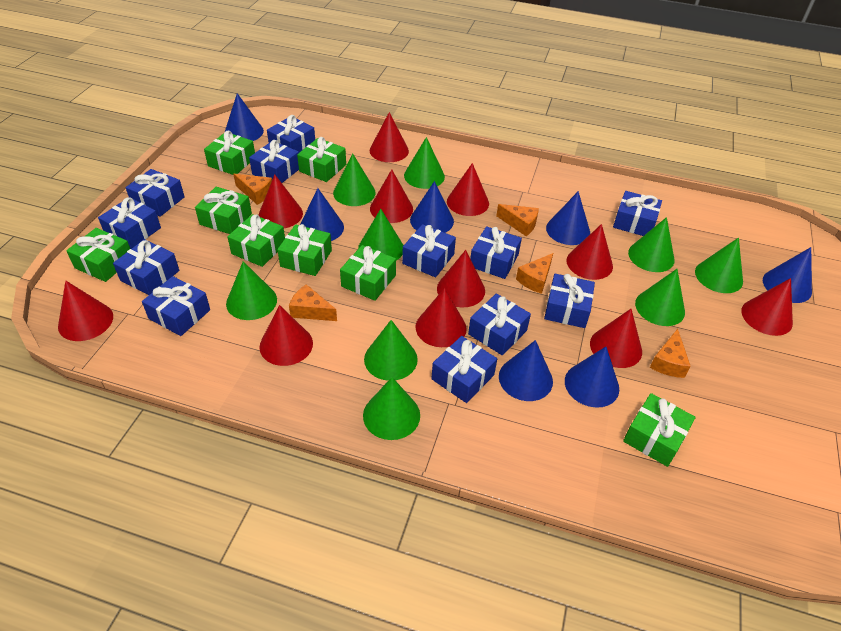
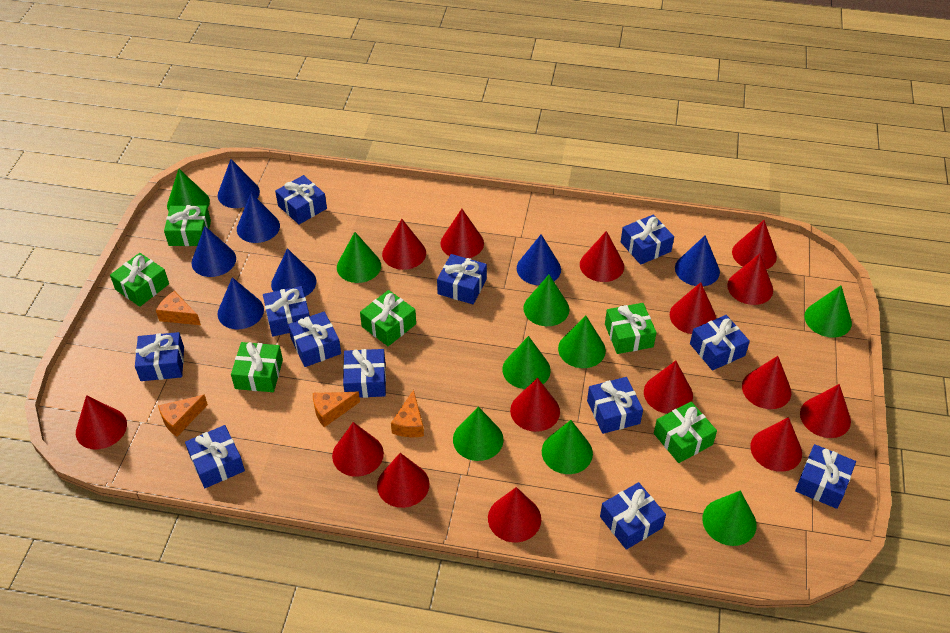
green gift: [66,228,130,282] [195,187,252,234] [204,131,255,175] [227,214,285,267] [277,224,332,276] [297,137,346,182] [340,245,396,301] [623,393,696,467] = 8 -> [110,253,169,307] [164,205,211,246] [231,342,283,392] [360,290,416,346] [605,303,657,354] [654,402,717,463] = 6
orange cheese: [233,174,272,205] [289,284,337,321] [496,204,539,236] [516,253,553,294] [650,329,691,378] = 5 -> [156,291,201,325] [158,395,208,437] [313,392,360,427] [391,390,424,437] = 4
red cone: [58,281,113,341] [258,175,303,228] [259,305,313,366] [370,112,409,162] [370,169,413,223] [416,288,467,347] [437,250,485,307] [447,163,489,216] [567,224,613,280] [590,309,642,368] [741,278,793,336] = 11 -> [76,395,127,449] [332,422,384,477] [377,453,429,508] [382,219,426,270] [440,209,484,258] [488,487,541,543] [510,378,560,432] [580,231,624,282] [644,360,693,414] [670,282,716,334] [727,253,773,305] [732,220,777,269] [742,356,791,409] [750,417,802,472] [800,384,851,438] = 15

